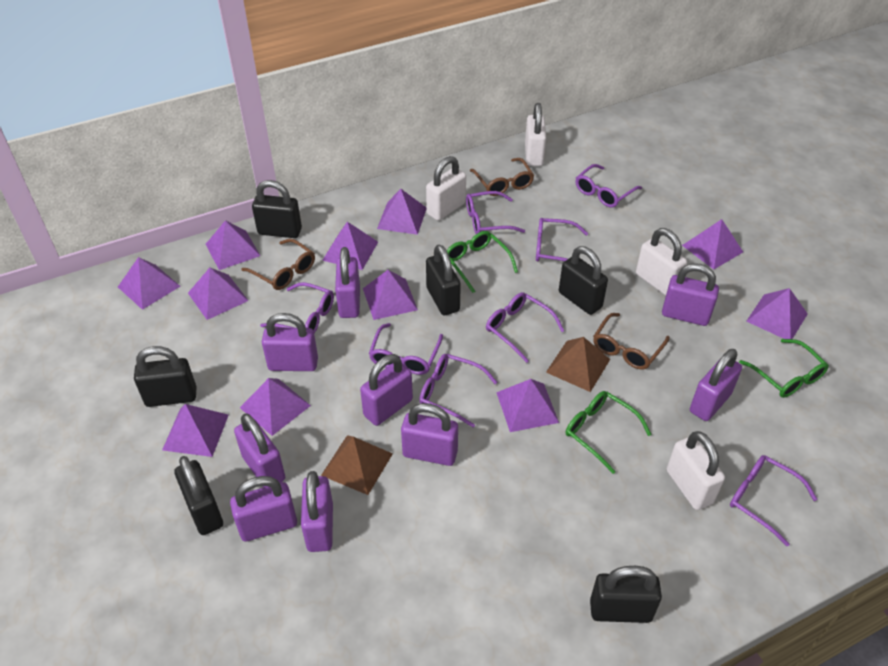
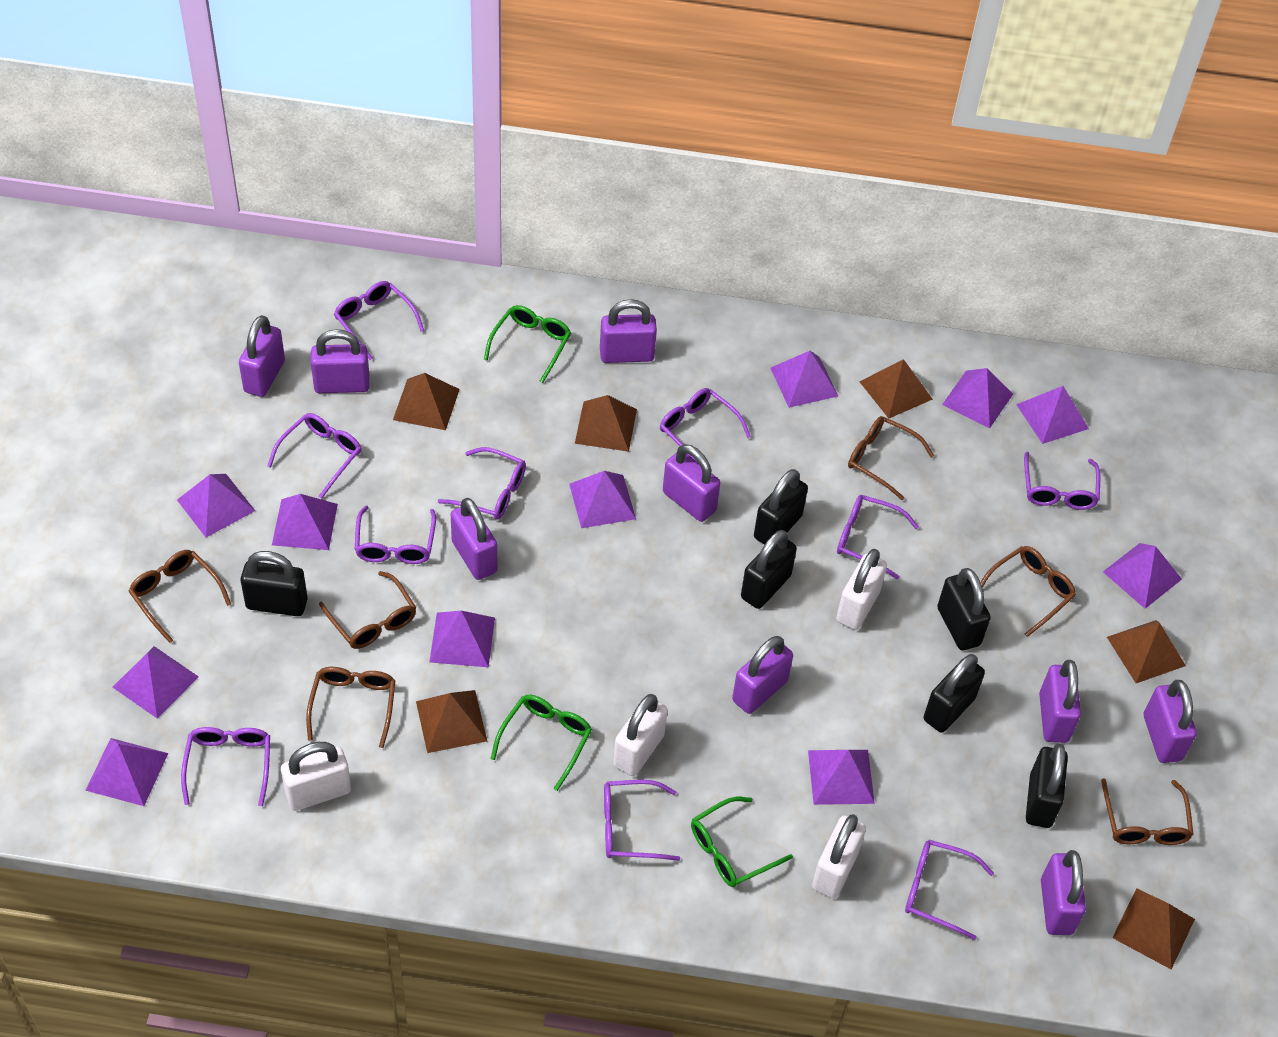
brown glasses: [241,239,315,290] [470,158,534,196] [593,313,670,370] = 3 -> [128,550,231,643] [306,667,395,748] [319,571,416,649] [848,416,934,500] [980,546,1076,637] [1101,778,1194,845] = 6
brown pyramid: [321,435,393,495] [546,337,610,392] = 2 -> [393,373,460,430] [416,690,487,753] [575,395,637,452] [860,359,933,418] [1107,620,1186,683] [1112,888,1195,969] = 6
purple glasses: [260,282,334,333] [369,323,443,375] [419,354,497,428] [466,191,525,234] [486,292,564,363] [536,218,588,261] [575,164,642,208] [730,455,817,547] = 8 -> [181,727,270,806] [267,413,362,499] [334,281,425,360] [354,506,436,564] [438,447,526,520] [604,780,680,861] [660,388,751,461] [837,495,919,579] [905,840,994,940] [1024,451,1100,510] = 10

